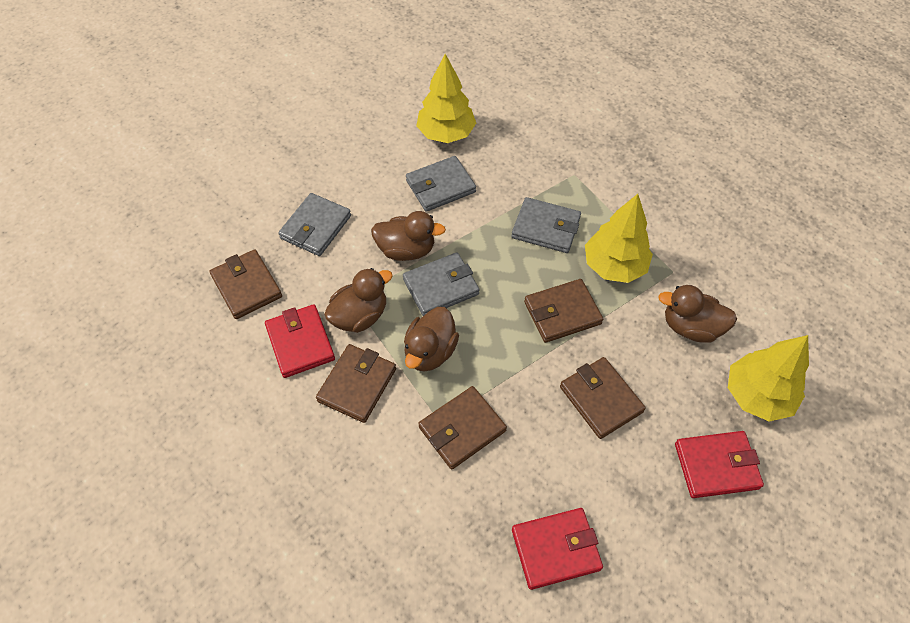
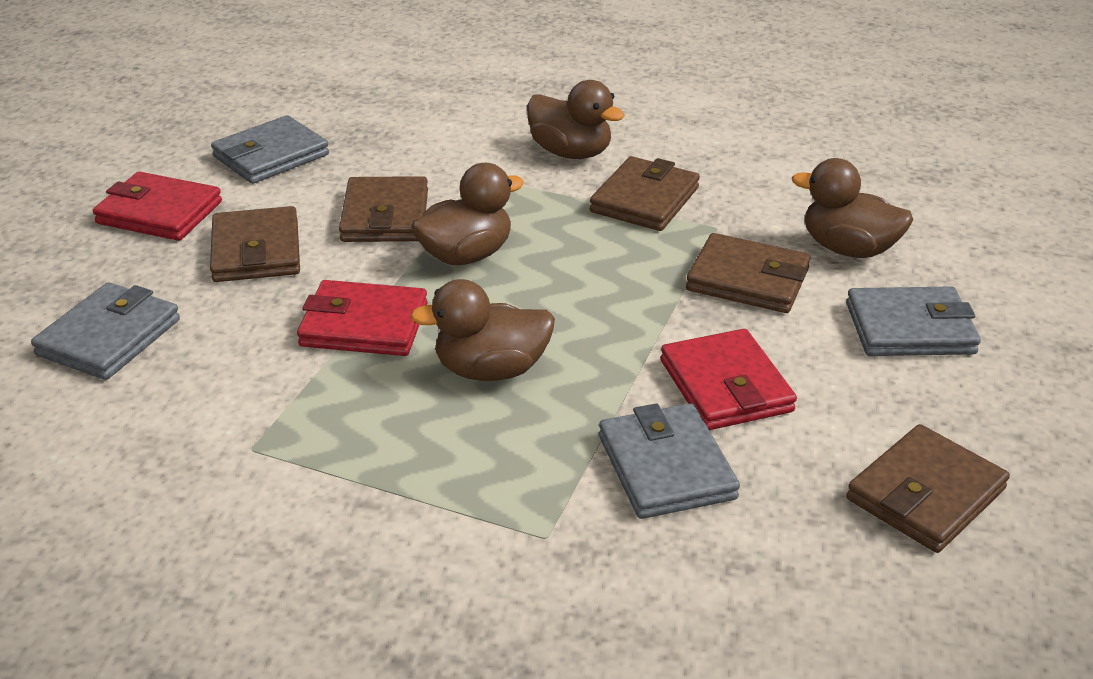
yellow tree: [416,54,476,143] [585,194,653,283] [728,335,809,422] = 3 -> none = 0

